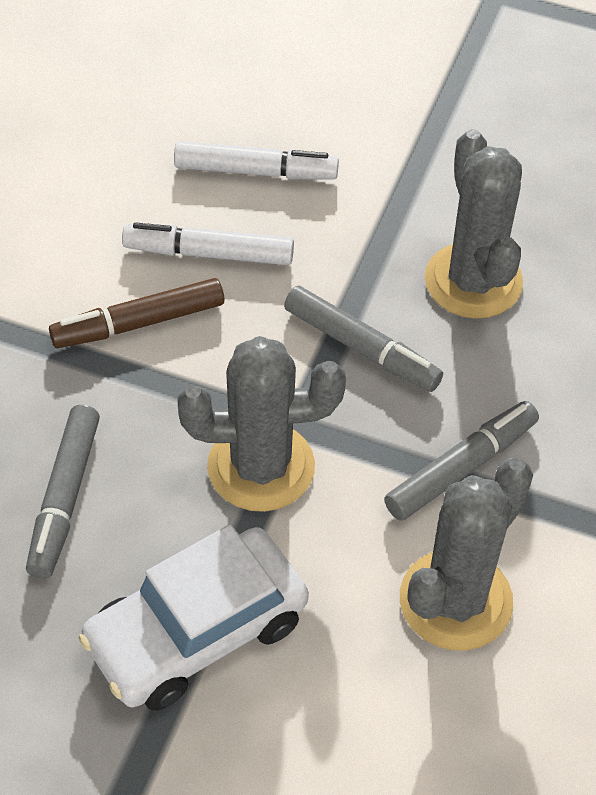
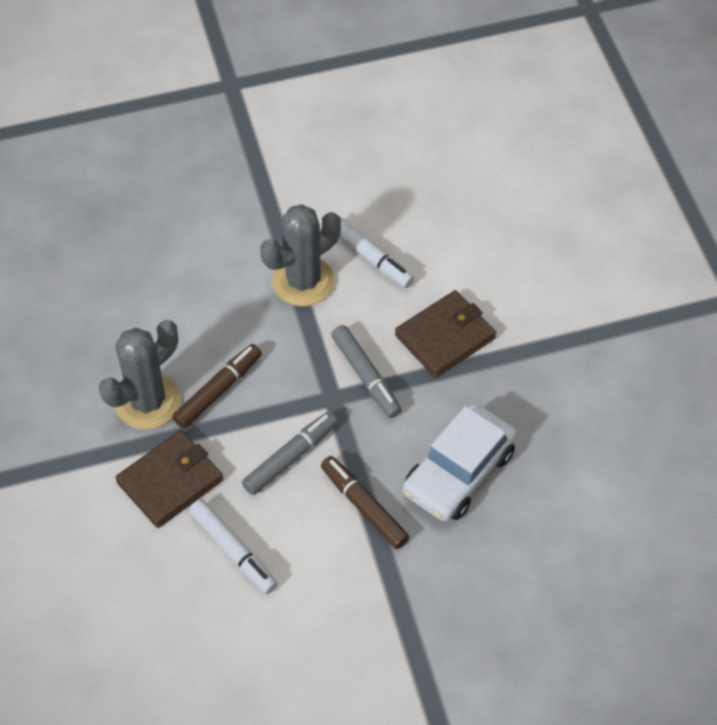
brown marker: [49,278,224,348] = 1 -> [172,344,262,429] [321,456,409,549] = 2
brown wallet: none = 0 -> [115,430,223,528] [395,290,496,378] = 2
grey cactus: [177,336,346,512] [400,458,533,651] [425,129,523,319] = 3 -> [99,320,181,430] [260,204,341,306] = 2
grey marker: [26,405,100,579] [284,286,443,392] [384,401,539,520] = 3 -> [242,411,338,495] [331,325,402,418] = 2

